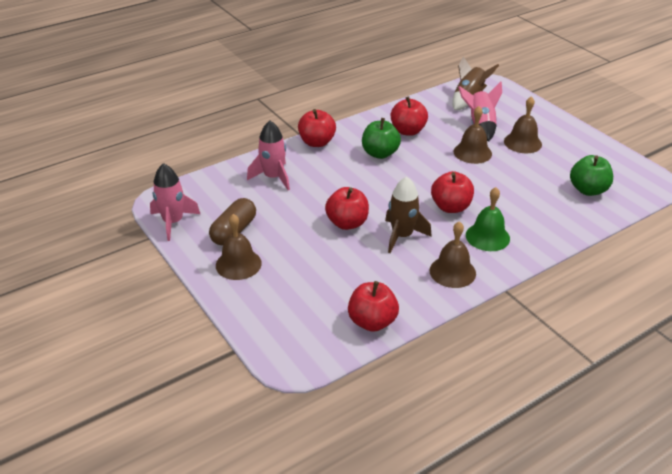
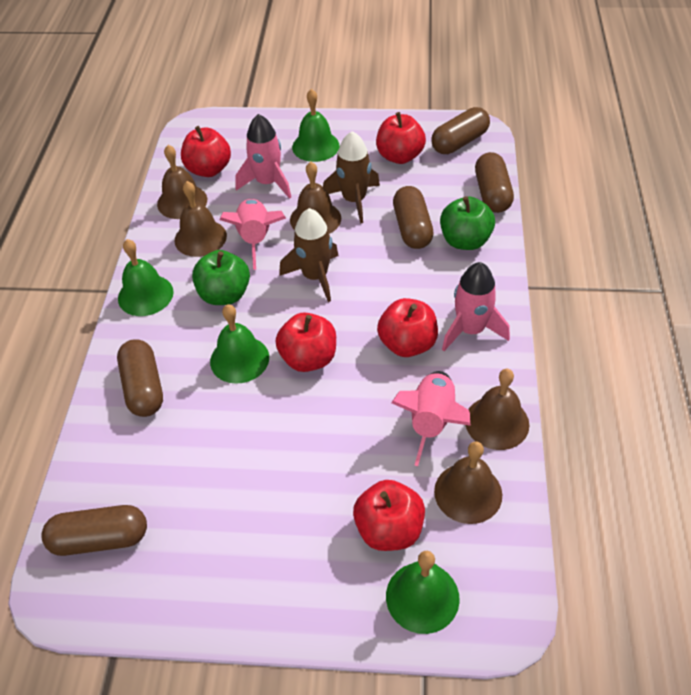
brown bell: [216,214,262,280] [430,221,476,288] [453,106,492,164] [504,96,542,153] = 4 -> [157,145,207,219] [174,181,227,257] [290,162,341,234] [434,441,502,524] [465,369,529,450] = 5
brown capsule: [209,198,256,246] = 1 -> [41,505,147,556] [117,339,163,417] [393,186,434,249] [432,107,490,154] [475,152,514,213] = 5
green bell: [466,187,510,251] = 1 -> [118,239,173,316] [210,304,269,384] [292,89,340,162] [386,551,460,634] = 4
pink rocket: [150,163,200,241] [247,121,290,190] [458,82,502,141] = 3 -> [219,199,286,270] [235,114,291,199] [391,371,470,466] [442,262,510,351] = 4

